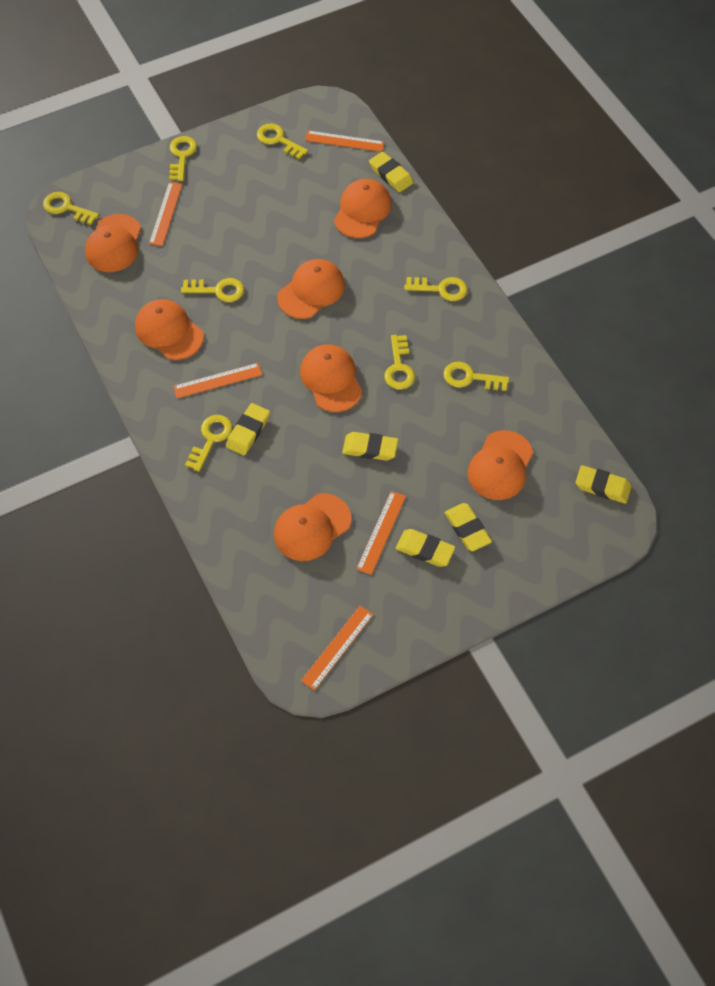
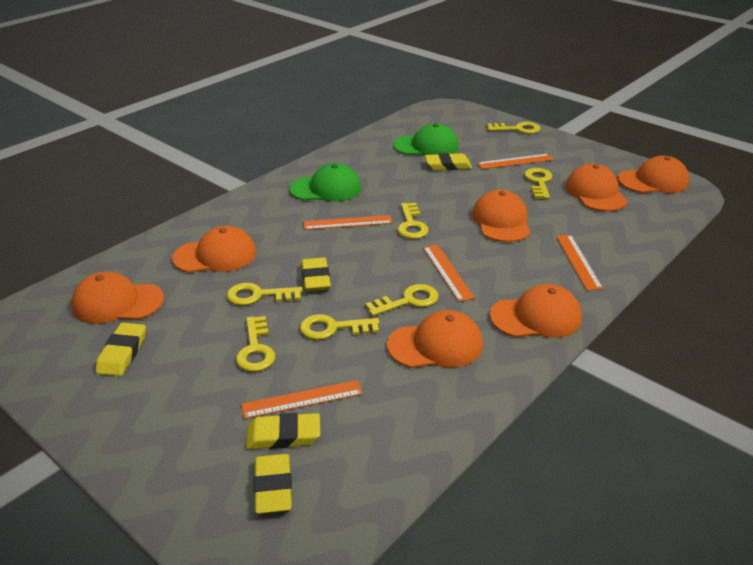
green cap: none = 0 -> [289,163,361,202] [393,123,458,156] = 2
yellow eraser: [226,403,270,455] [342,432,398,461] [369,152,413,192] [396,529,455,567] [444,503,492,551] [575,465,632,504] = 6 -> [96,323,146,376] [246,413,320,449] [254,454,292,514] [302,257,331,291] [425,153,472,170] = 5
yellow key: [43,192,99,225] [169,136,197,181] [181,278,244,302] [185,415,232,472] [257,123,308,159] [384,335,415,390] [404,277,468,301] [443,361,509,391] = 8 -> [227,283,303,305] [236,316,275,372] [300,314,379,340] [365,284,439,316] [397,203,429,239] [487,122,540,134] [524,168,552,199] = 7

